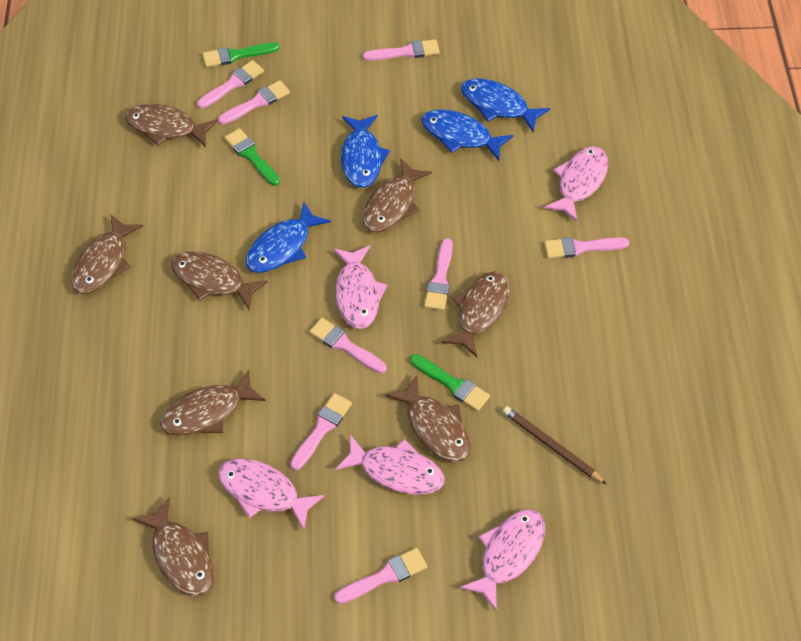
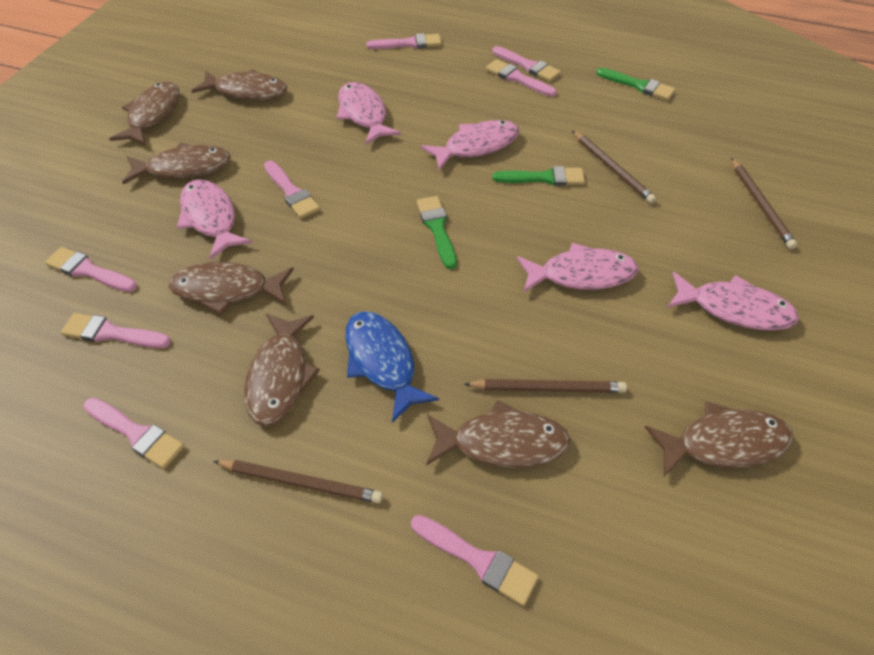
blue fish: [246,202,331,273] [341,115,390,188] [421,109,513,161] [461,78,550,133] = 4 -> [345,311,439,423] = 1
brown fish: [72,214,143,294] [125,104,218,147] [132,498,213,597] [160,370,266,435] [171,251,268,310] [363,158,432,233] [385,375,471,462] [441,271,510,357] = 8 -> [109,82,179,146] [122,143,231,184] [169,262,294,315] [192,69,287,100] [244,314,320,426] [426,400,571,468] [645,401,794,477] = 7
brown pencil: [503,406,606,484] = 1 -> [213,460,383,504] [464,379,627,393] [572,130,656,203] [731,158,797,249] = 4

